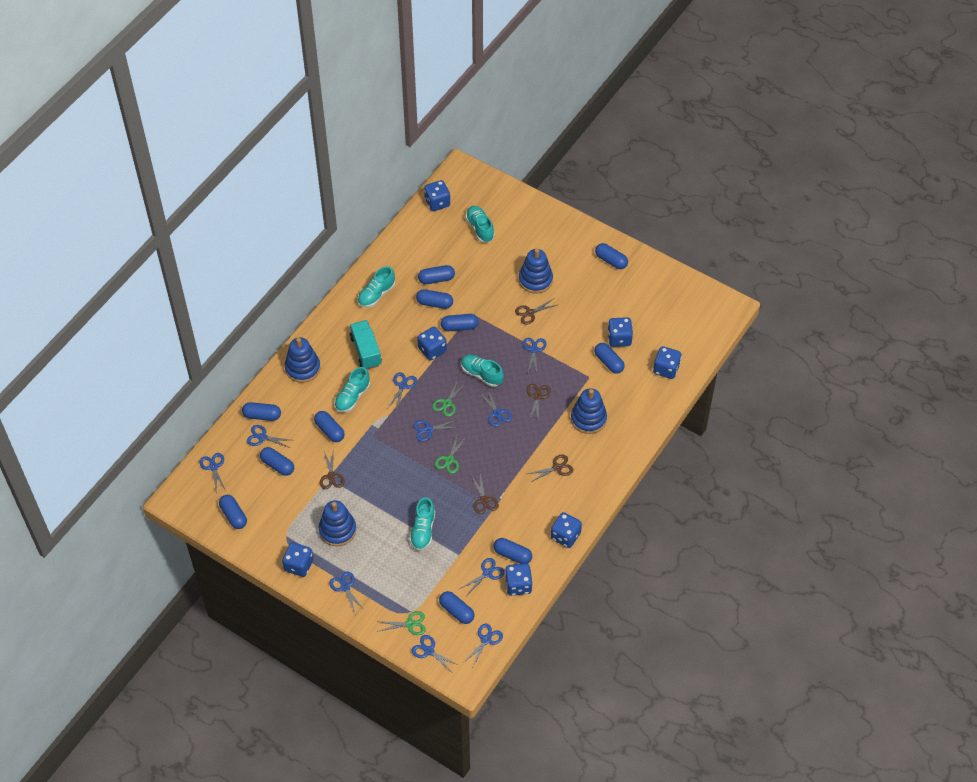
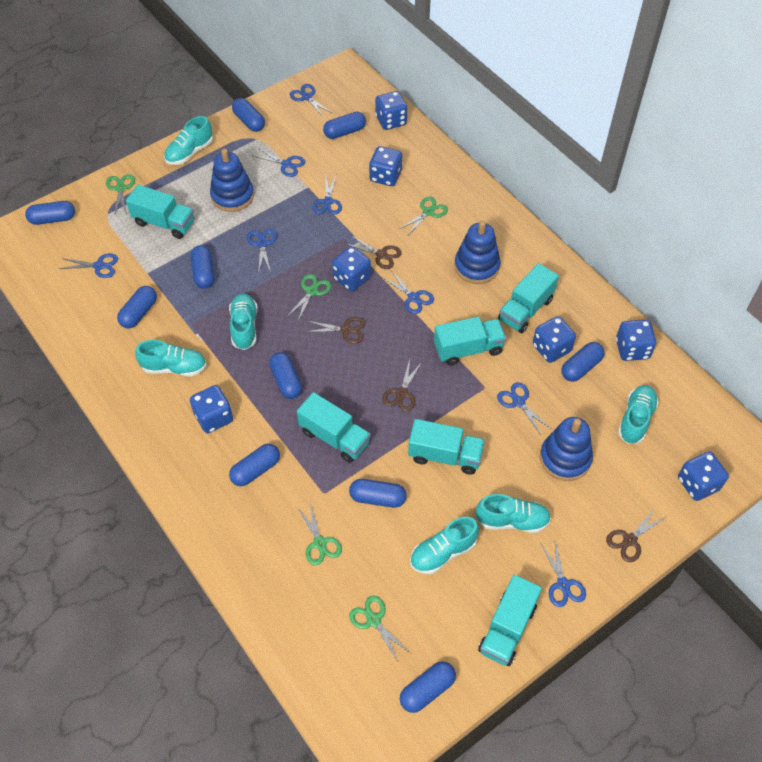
blue capsule: [219,495,247,529] [242,402,281,421] [260,447,294,476] [314,411,345,442] [416,289,453,309] [418,265,455,284] [439,591,474,624] [441,314,478,331] [494,538,532,564] [594,343,625,374] [595,243,628,269] = 11 -> [25,201,75,225] [117,286,157,328] [190,245,215,289] [229,444,280,486] [232,98,265,132] [269,352,302,399] [323,112,366,139] [349,479,407,508] [400,661,456,713] [561,342,605,382] = 10
blue scissors: [200,453,226,491] [247,425,291,448] [329,571,365,613] [388,372,417,410] [411,635,458,672] [414,419,459,441] [461,558,505,595] [463,624,503,666] [479,389,512,427] [523,338,547,373] = 10 -> [59,253,118,278] [247,229,277,274] [254,148,305,177] [290,84,332,118] [313,174,342,215] [382,270,434,314] [497,382,552,435] [541,542,586,607] = 8
blue stacking toy: [285,338,320,383] [319,500,356,546] [519,248,553,294] [571,388,607,434] = 4 -> [210,149,254,212] [454,221,501,284] [540,417,593,481] = 3
brown scissors: [320,449,345,489] [471,472,499,514] [515,299,557,325] [527,384,551,423] [528,454,574,482] = 5 -> [305,317,365,344] [345,235,402,269] [382,359,422,412] [606,508,666,562] = 4
green scissors: [376,611,426,635] [432,380,467,417] [435,433,467,474] = 3 -> [106,174,135,216] [288,274,331,321] [297,502,342,565] [349,595,410,662] [399,197,448,235] = 5
turquoise shoe: [334,367,370,413] [358,266,395,308] [409,497,435,551] [461,355,504,387] [465,206,495,242] = 5 -> [135,340,207,377] [164,116,213,165] [229,293,258,350] [410,517,479,574] [476,494,551,533] [618,385,659,444] = 6
turquoise truck: [350,320,382,369] = 1 -> [126,185,194,239] [297,392,371,463] [408,419,485,475] [434,317,506,365] [478,575,542,666] [498,263,559,333] = 6

